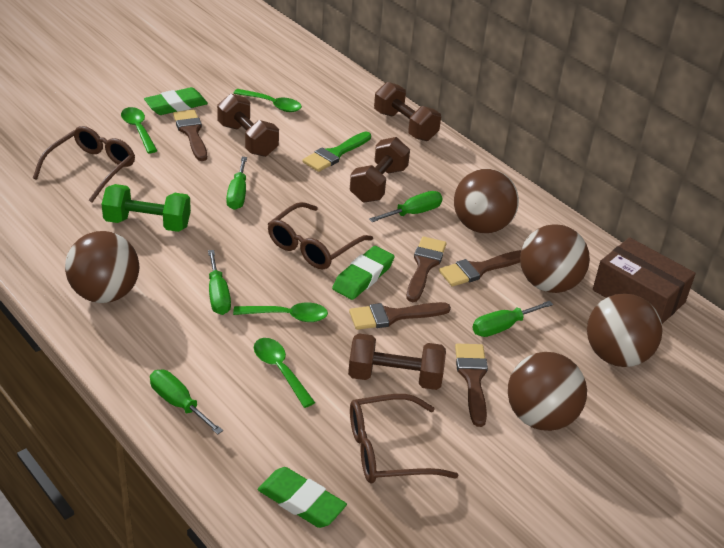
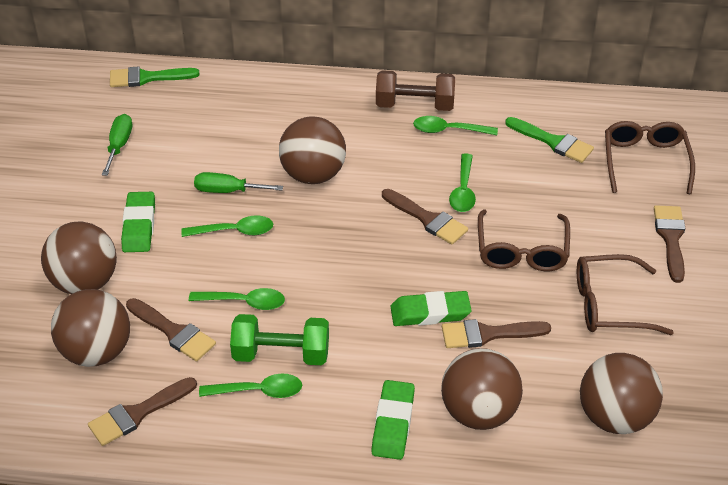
brown box: [593,237,696,324] = 1 -> none = 0
brown dumbbell: [217,94,279,157] [348,333,446,390] [350,137,410,203] [374,82,441,141] = 4 -> [376,70,455,111] = 1
green brush: [302,131,371,172] = 1 -> [110,66,200,87] [505,117,594,163] = 2
green screwdriver: [150,370,223,435] [208,250,231,315] [226,157,247,210] [369,191,442,222] [473,301,553,337] = 5 -> [102,114,132,176] [194,172,283,193] = 2
green spoon: [121,107,157,153] [233,89,302,112] [233,303,328,322] [254,338,315,408] = 4 -> [182,215,273,237] [189,288,285,310] [199,373,302,398] [413,116,498,135] [449,153,476,212] = 5

